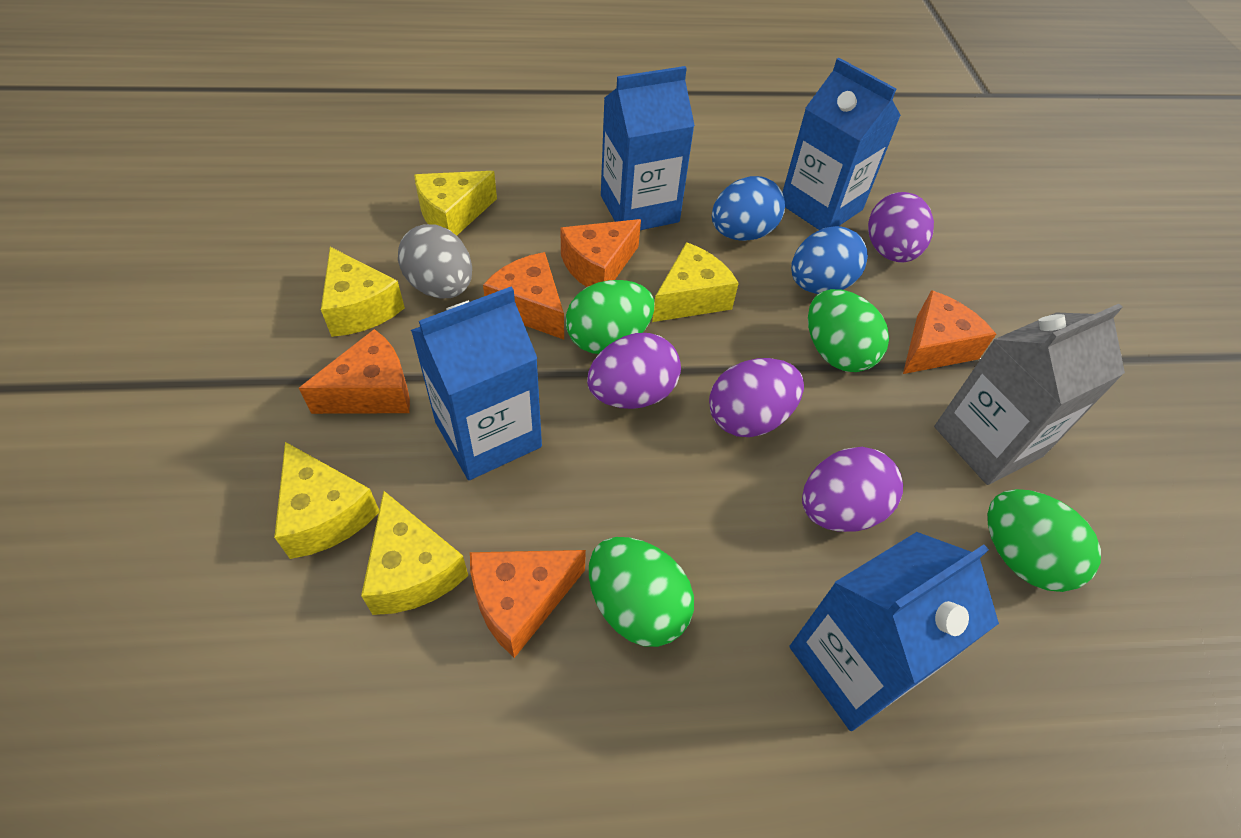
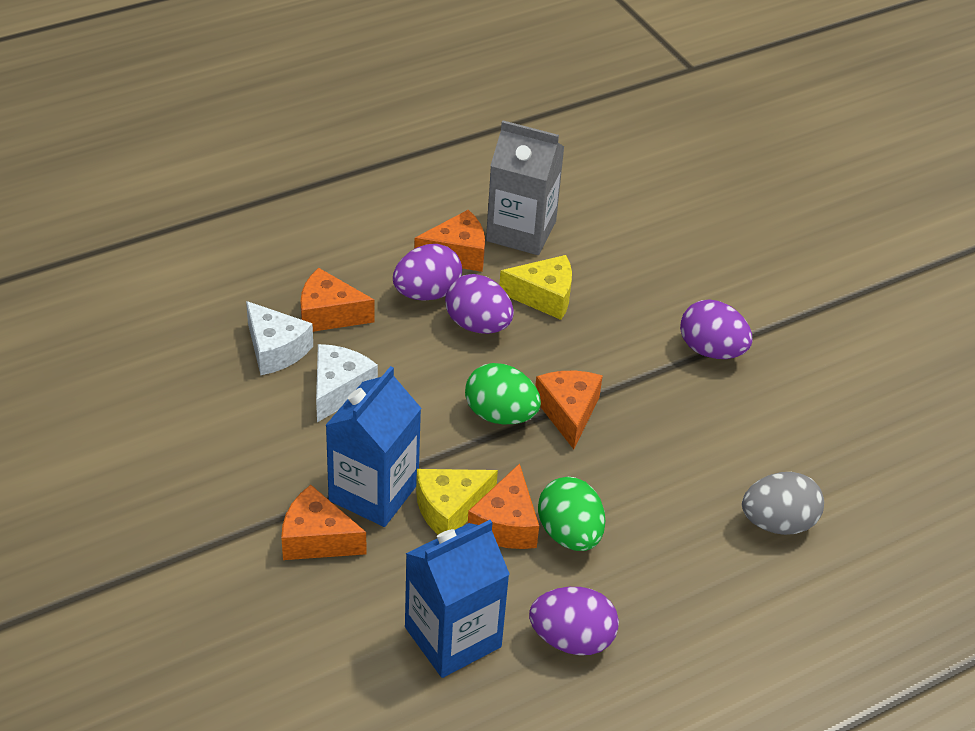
blue carton: [411,287,542,480] [601,66,695,230] [782,58,901,230] [790,532,999,731] = 4 -> [326,366,421,527] [405,520,509,678] = 2
blue egg: [712,176,785,241] [791,226,868,294] = 2 -> none = 0
green egg: [566,280,654,354] [589,537,694,647] [808,289,889,372] [988,489,1101,592] = 4 -> [465,363,541,424] [538,477,605,551] = 2
white cheese: none = 0 -> [246,301,313,375] [316,344,378,422] = 2
yellow cheese: [274,442,379,559] [321,247,405,337] [361,491,468,615] [414,171,497,236] [652,242,739,322] = 5 -> [416,469,498,535] [499,255,572,320] = 2

